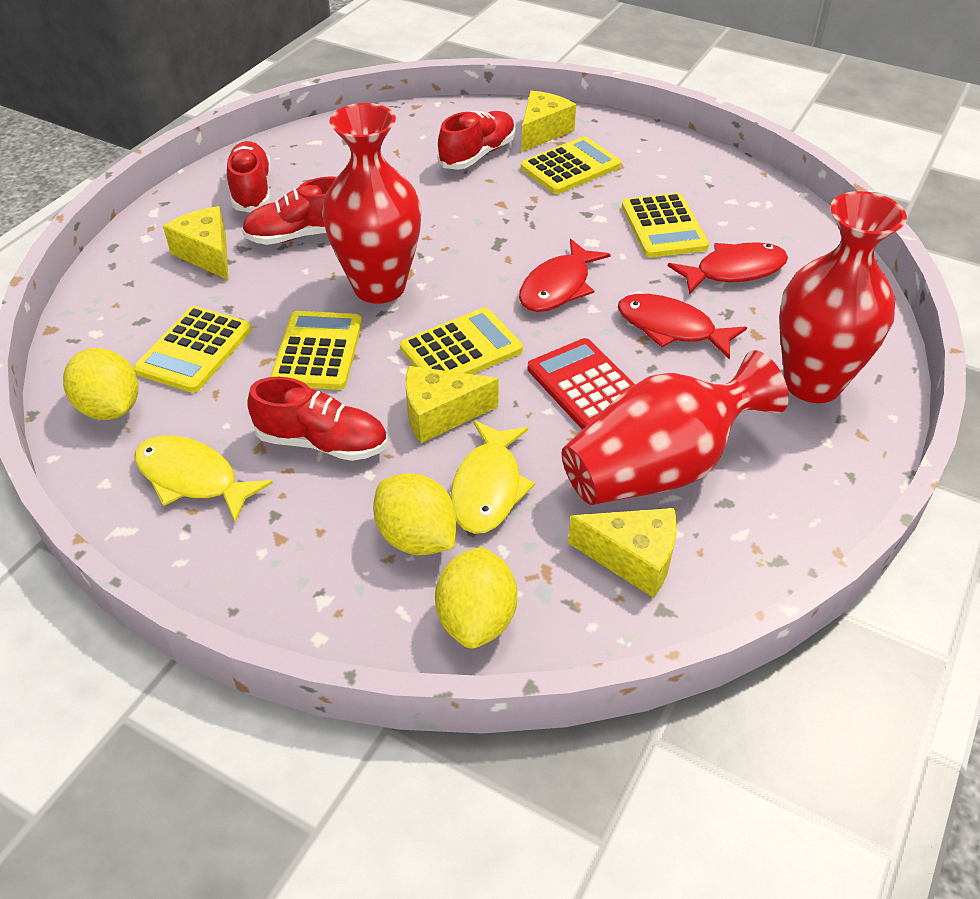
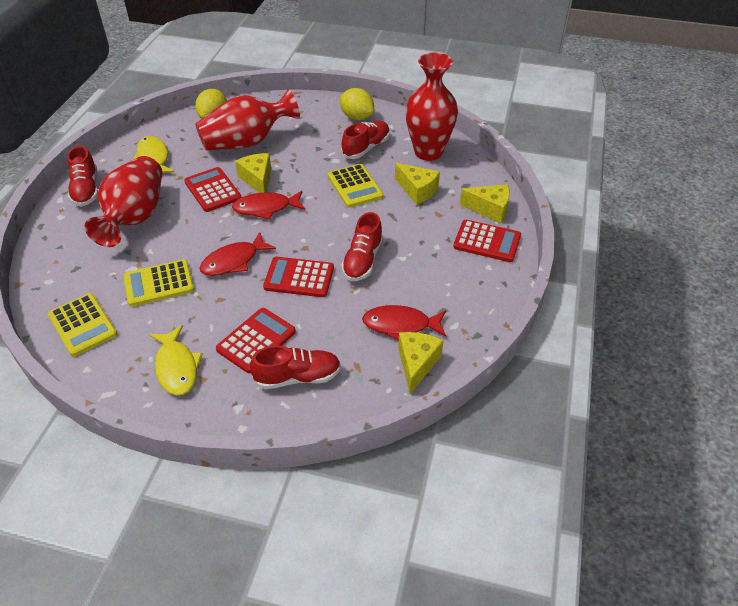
red calculator: [528,338,635,430] = 1 -> [184,167,241,212] [216,308,296,373] [263,257,334,297] [453,220,521,262] = 4
yellow calculator: [133,306,252,393] [270,311,362,390] [400,308,523,374] [521,137,621,194] [622,193,709,258] = 5 -> [48,293,117,356] [124,259,194,307] [328,164,383,208] = 3
yellow lemon: [63,348,138,420] [373,473,457,555] [435,547,517,649] = 3 -> [195,89,227,119] [340,88,374,120] = 2

